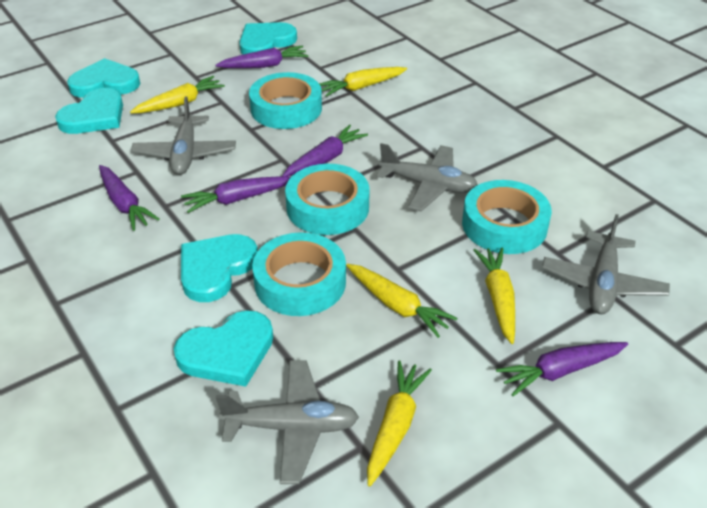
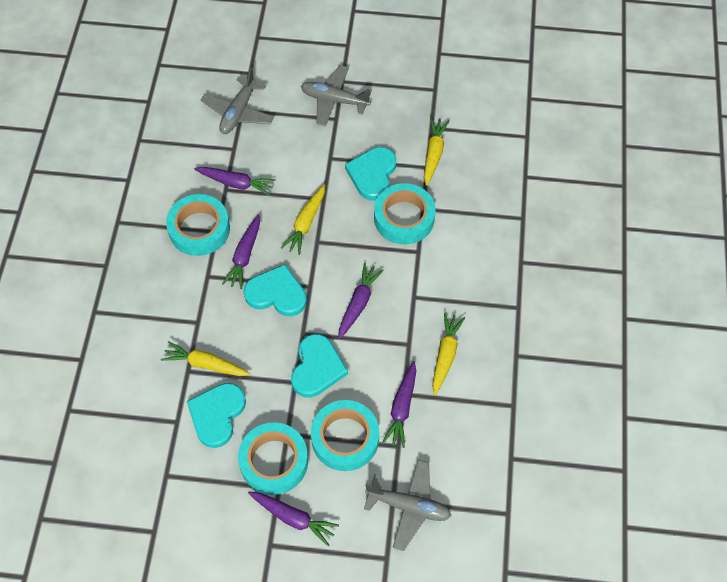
grey plane: [131,96,236,175] [216,360,359,484] [377,143,478,212] [542,214,670,314] = 4 -> [201,68,274,134] [301,65,372,126] [364,460,451,551] = 3
turquoise heart: [55,88,123,134] [67,58,140,98] [174,310,273,387] [181,234,258,302] [239,22,297,55] = 5 -> [187,383,246,448] [243,264,307,316] [291,334,348,397] [345,147,396,201] = 4
yellow carrot: [130,76,225,114] [319,67,407,97] [346,264,458,338] [367,360,432,487] [474,248,515,344] = 5 -> [161,341,250,376] [281,184,325,255] [424,118,449,186] [432,313,465,396] = 4

